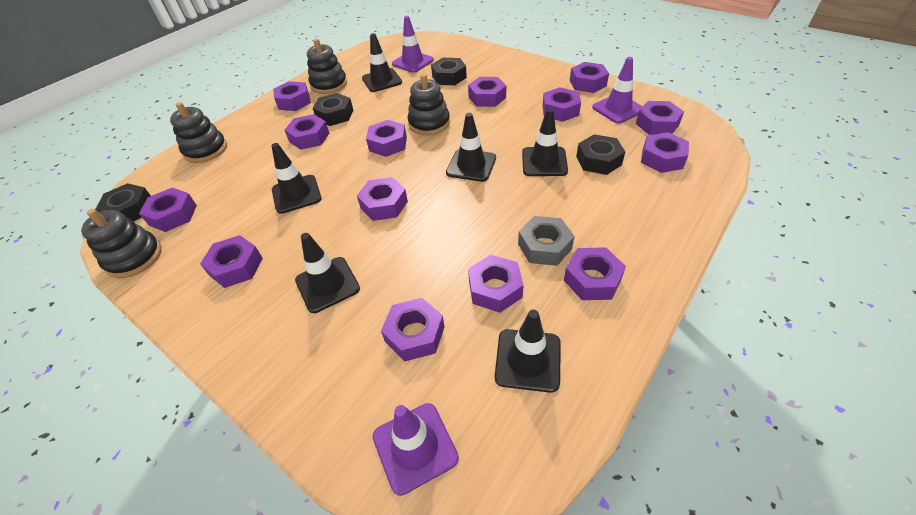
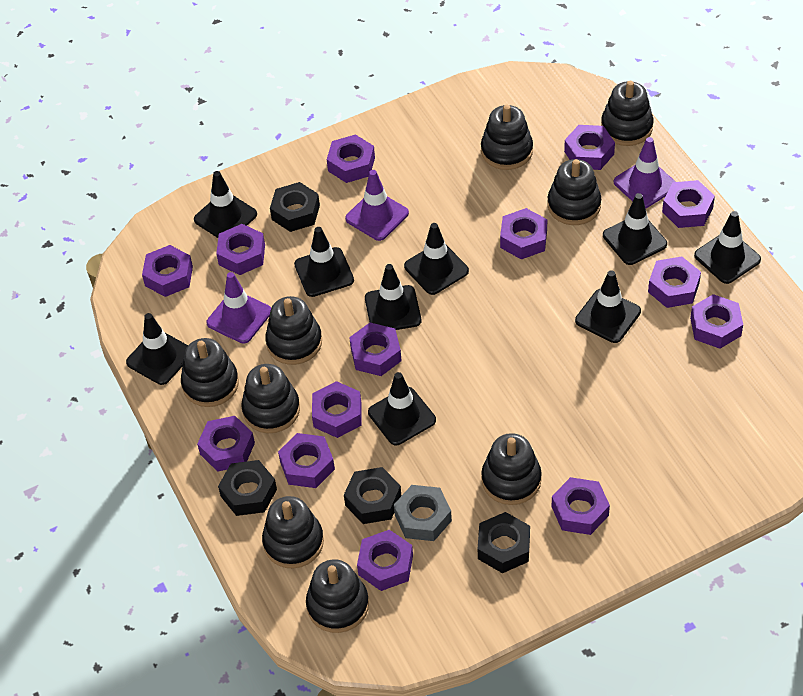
black stacking toy: [81,209,162,278] [170,102,227,163] [307,39,347,94] [408,74,450,135] = 4 -> [181,338,239,407] [241,364,300,433] [262,496,324,569] [265,296,322,365] [306,559,369,633] [481,105,533,170] [481,433,542,505] [548,159,601,225] [601,81,654,146] = 9
black traffic cone: [271,143,322,214] [295,233,360,313] [362,33,402,92] [446,113,496,182] [495,310,561,393] [522,108,568,176] = 6 -> [126,313,188,385] [194,171,257,238] [294,227,354,297] [365,264,421,330] [368,372,436,445] [404,223,469,295] [575,270,641,343] [603,193,667,265] [694,211,761,284] = 9

